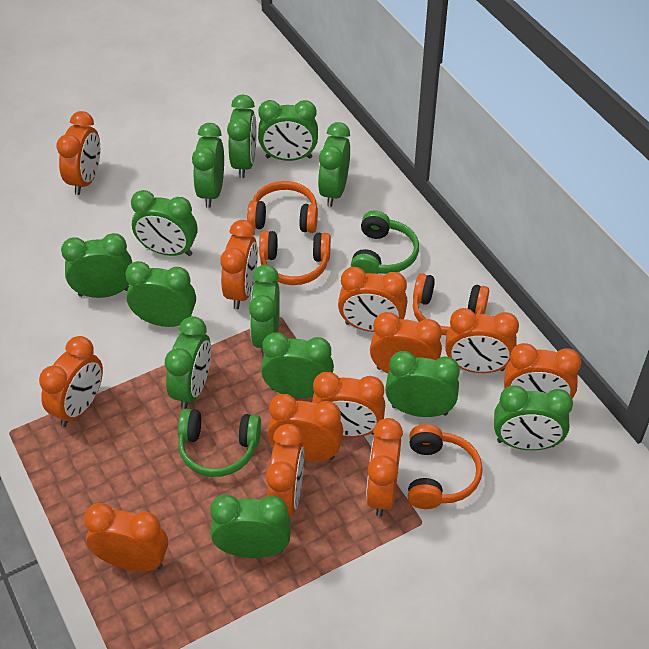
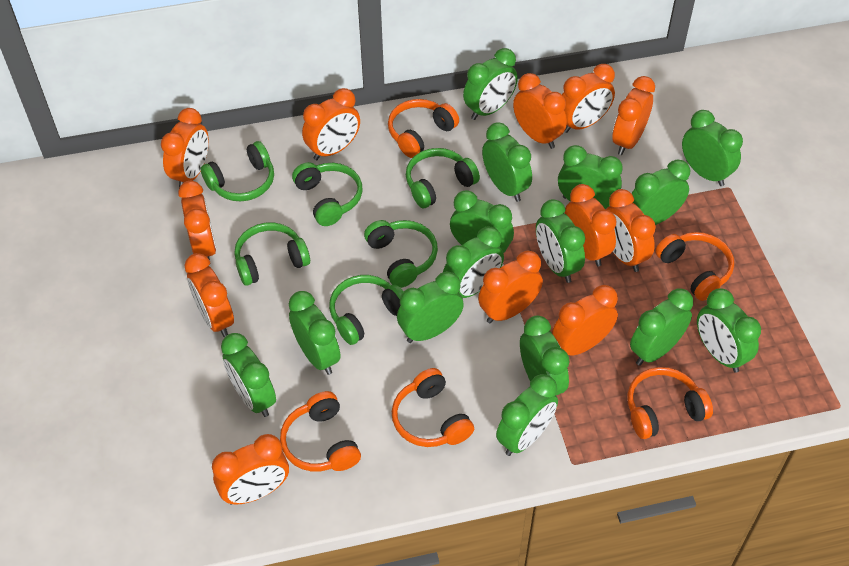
green clock: [61,233,132,298] [125,261,196,327] [131,190,197,256] [165,316,211,409] [192,123,224,208] [210,494,291,558] [227,95,257,178] [249,265,280,356] [258,100,318,161] [261,332,334,398] [318,122,350,207] [385,351,460,417] [494,385,573,450] = 13 -> [221,333,276,417] [289,291,340,375] [397,271,464,343] [443,226,504,298] [450,190,514,253] [463,48,518,120] [482,122,532,202] [496,374,558,456] [520,316,570,395] [536,199,585,283] [558,145,623,210] [630,288,693,366] [631,159,690,225] [682,110,743,186] [697,288,761,373] = 15
green headphones: [178,408,261,477] [351,210,419,274] = 2 -> [201,141,274,201] [234,222,310,286] [292,162,363,226] [329,275,404,345] [364,220,438,288] [406,148,480,208] = 6
orange headphones: [247,181,318,233] [259,231,331,285] [408,424,483,509] [413,273,489,335] = 4 -> [280,391,361,471] [388,99,459,158] [392,368,474,447] [627,367,713,439] [655,232,734,301] = 5

